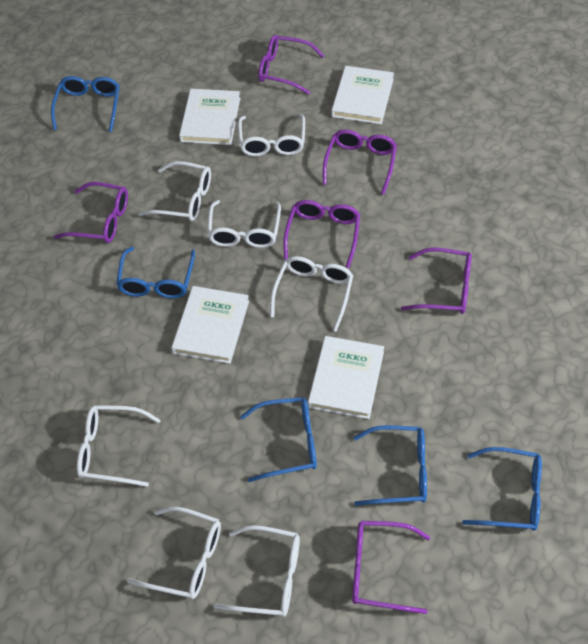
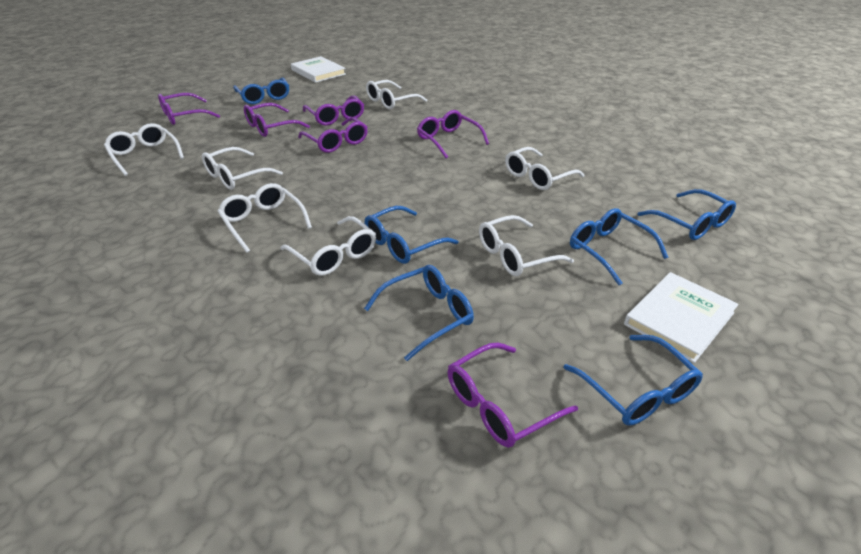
blue glasses: [51,76,120,132] [116,247,195,298] [240,397,317,482] [353,425,427,506] [462,447,542,531] = 5 -> [233,77,289,104] [364,265,474,361] [365,206,458,264] [563,335,703,426] [570,208,668,286] [637,189,736,240] = 6
white book: [171,286,249,364] [179,89,240,145] [308,336,384,419] [331,66,394,124] = 4 -> [291,56,346,83] [624,272,739,363] = 2

